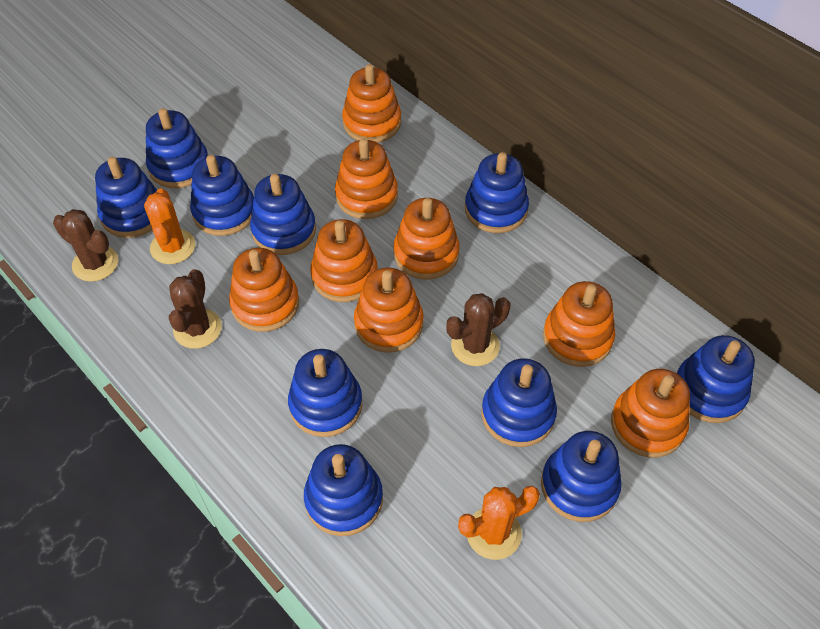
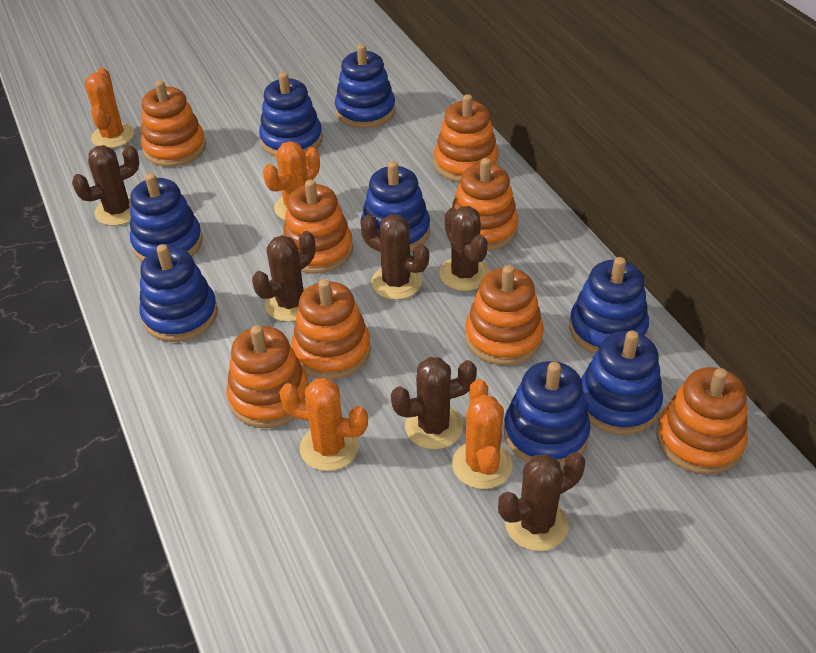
blue stacking toy: [95,157,157,238] [146,108,208,188] [190,155,254,236] [250,174,316,255] [288,349,362,437] [304,444,383,536] [465,152,529,233] [481,358,557,447] [541,431,622,522] [677,335,755,423] = 10 -> [130,173,203,262] [140,244,218,342] [259,72,323,157] [335,44,395,128] [360,161,430,252] [504,361,591,466] [569,257,649,354] [581,330,663,435] = 8
brown cactus: [53,209,118,282] [169,269,222,349] [446,293,510,366] = 3 -> [72,145,139,226] [252,231,316,322] [361,214,429,300] [391,357,477,450] [439,206,489,291] [498,452,585,551] = 6
orange cactus: [144,189,195,264] [458,486,540,560] = 2 -> [85,68,134,148] [263,141,320,220] [279,378,368,471] [452,379,513,489] = 4

